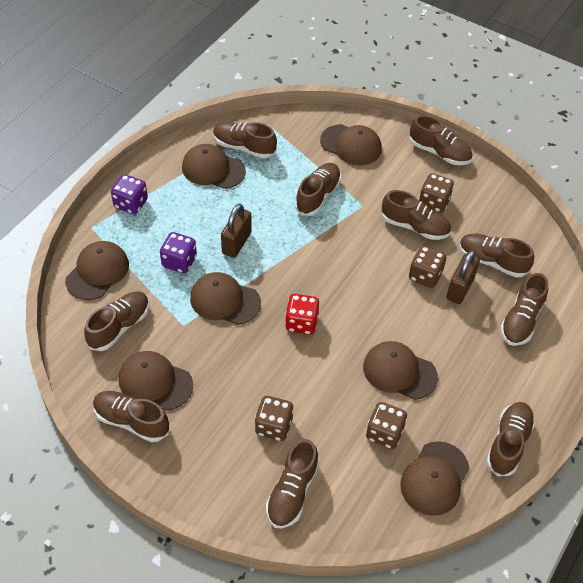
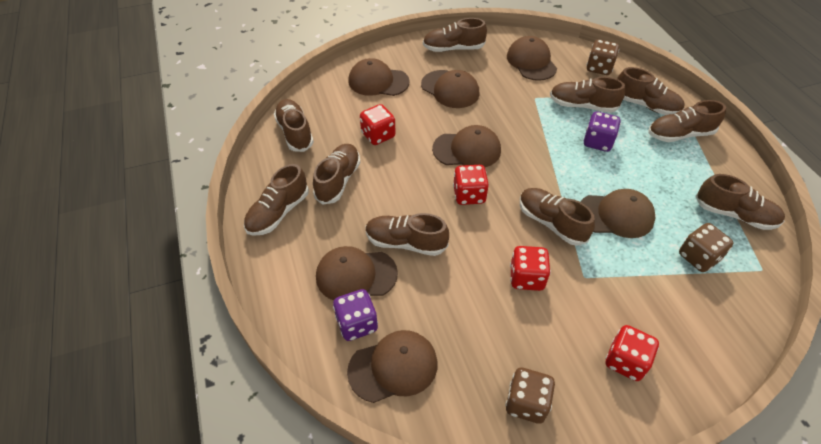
brown dice: [255,396,294,441] [366,402,407,449] [409,246,446,288] [419,173,454,213] = 4 -> [505,368,555,424] [586,40,619,75] [679,223,733,272] = 3
brown padlock: [221,204,252,258] [446,250,480,304] = 2 -> none = 0
red dice: [285,294,320,335] = 1 -> [360,104,396,145] [453,165,489,205] [510,246,551,291] [605,325,659,381] = 4

